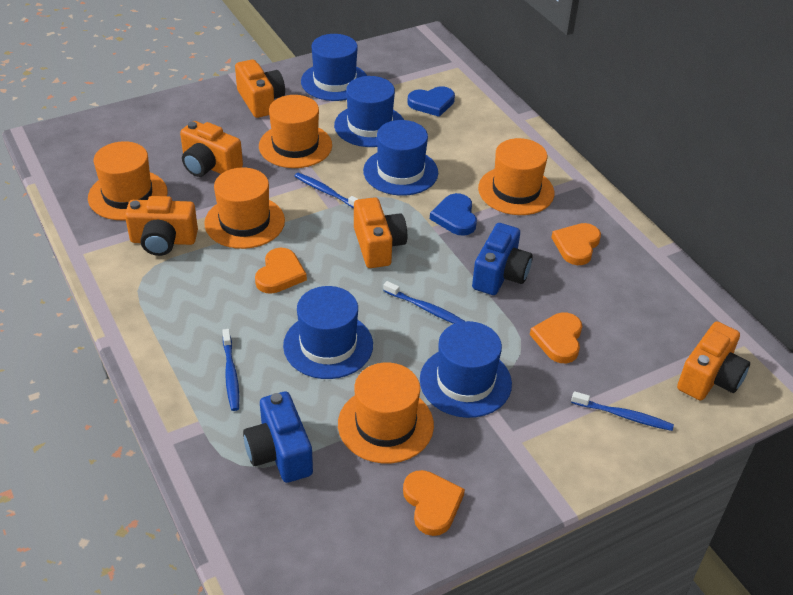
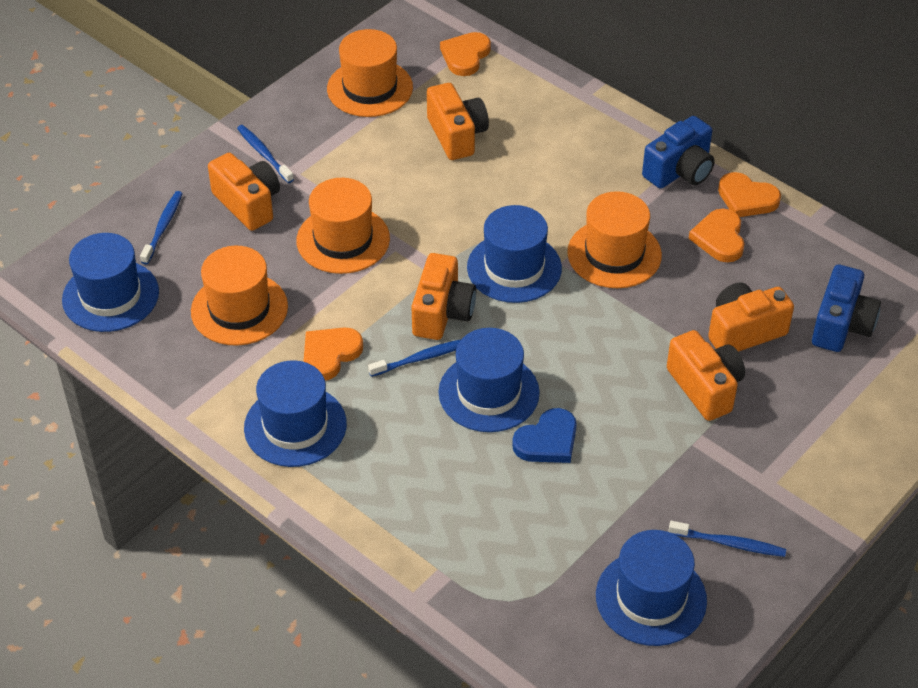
blue heart: [407,86,455,117] [430,193,477,236] = 2 -> [512,408,577,463] = 1
orange hat: [88,141,168,220] [204,168,285,249] [259,95,332,168] [338,362,434,464] [478,138,554,215] = 5 -> [191,246,288,346] [296,178,390,274] [327,29,413,117] [567,191,662,288] = 4

